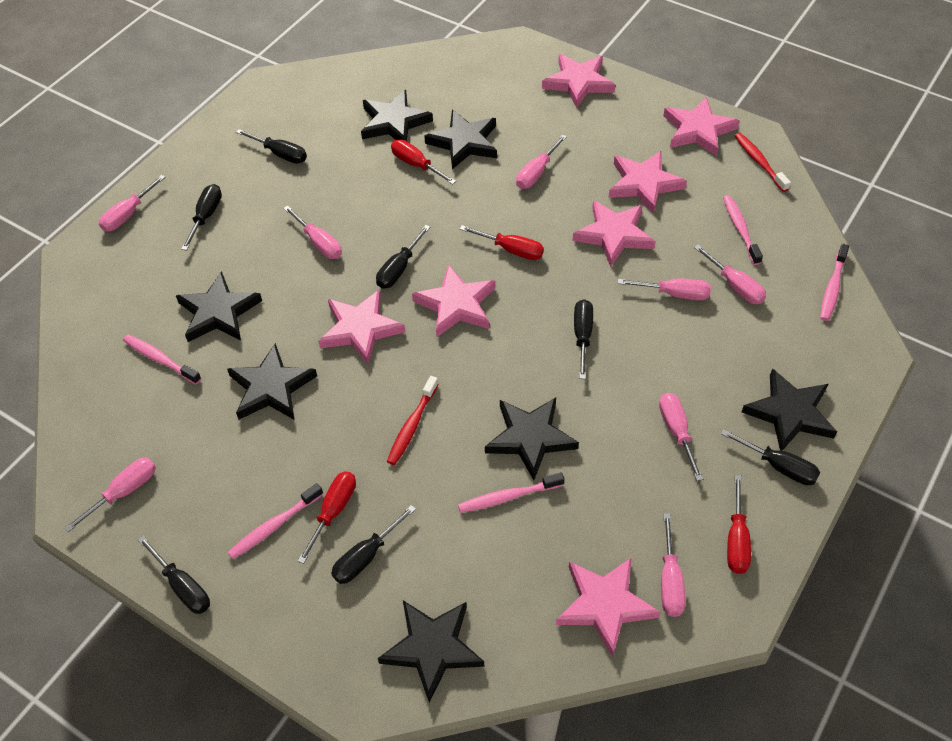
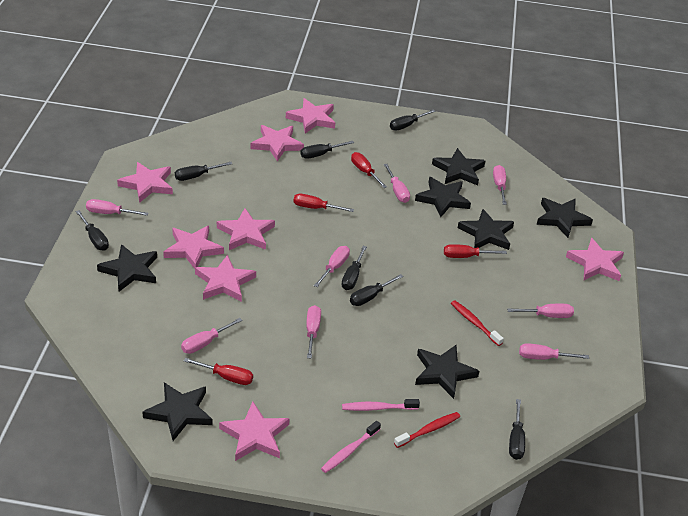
pink star: [318,289,405,364] [412,264,495,337] [542,54,615,108] [556,557,661,658] [573,200,655,267] [608,151,687,214] [663,97,740,156] = 7 -> [117,162,173,203] [163,226,224,269] [195,255,256,302] [217,208,275,250] [219,402,290,461] [251,125,304,161] [286,98,335,133] [566,238,624,281] = 8
pink toothbrush: [123,335,201,384] [228,483,323,559] [458,472,564,513] [723,195,763,265] [820,244,849,321] = 5 -> [321,421,381,473] [342,399,420,411] = 2

